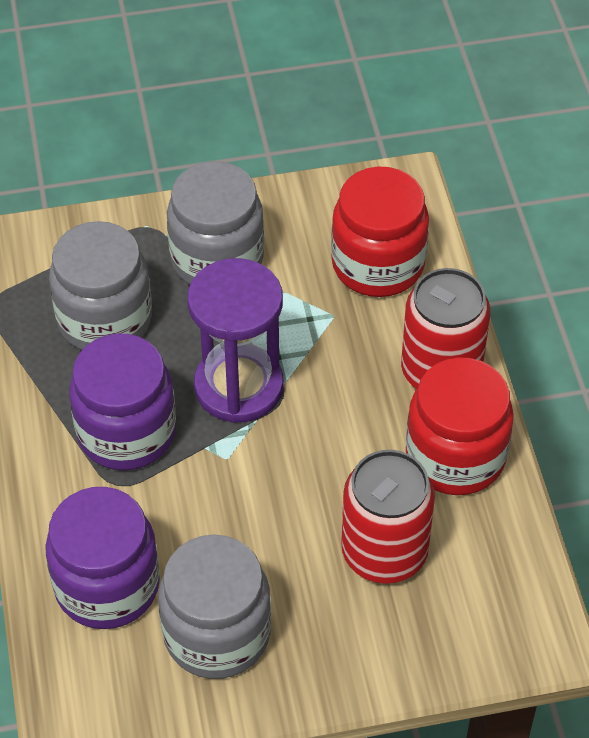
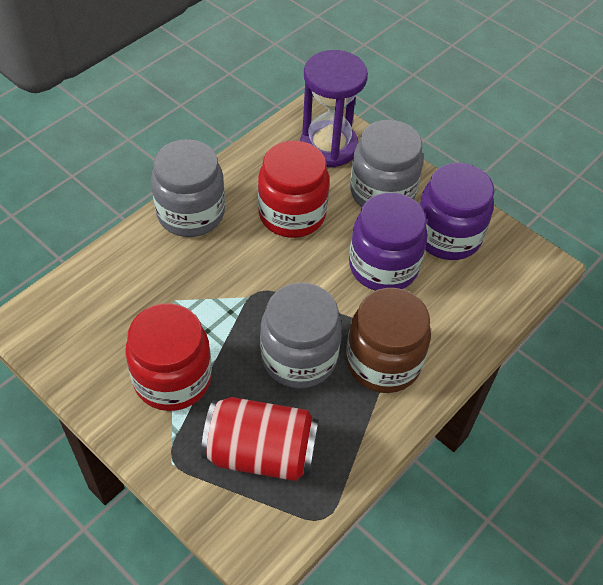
brown jar: none = 0 -> [346,288,431,393] = 1
red can: [341,450,435,583] [401,268,491,389] = 2 -> [201,397,319,481] = 1

